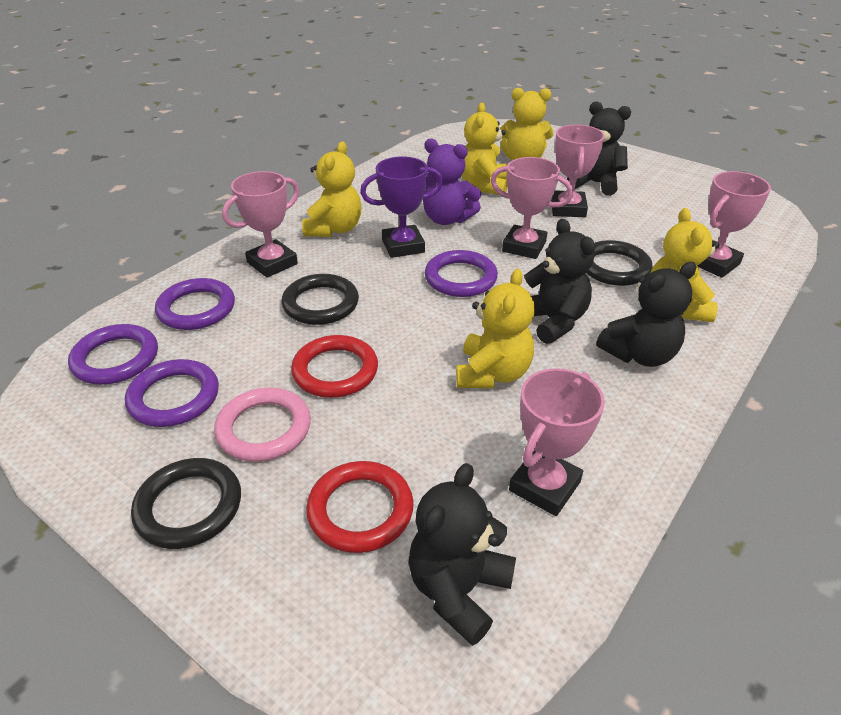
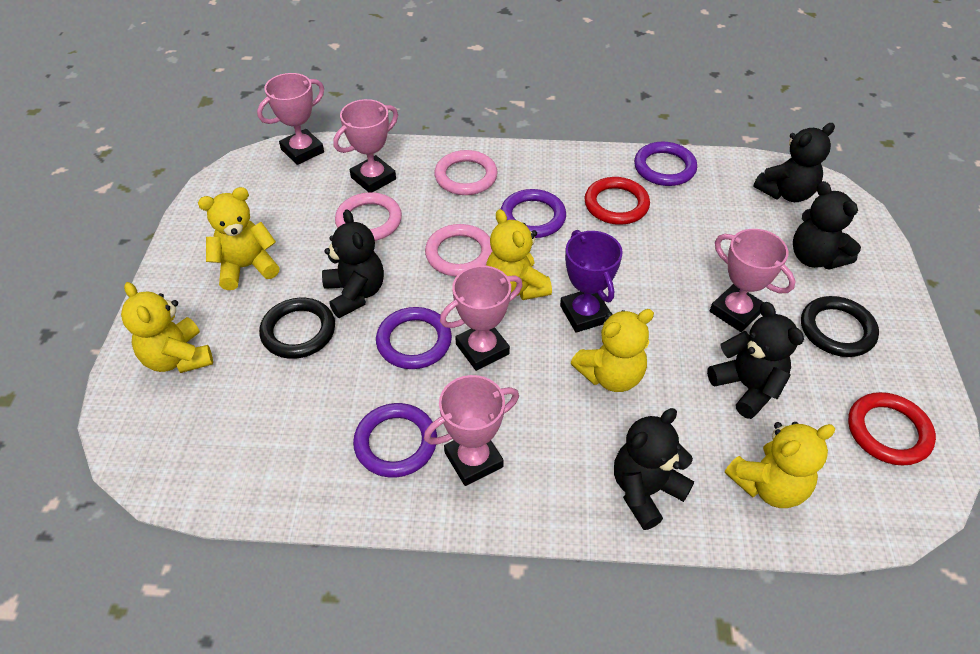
black ring: [131,458,241,549] [282,274,359,325] [586,240,653,286] = 3 -> [259,298,335,359] [801,296,879,357] = 2
black teddy bear: [408,463,516,646] [524,219,595,344] [567,102,631,196] [596,262,696,367] = 4 -> [322,210,384,318] [614,408,694,530] [707,302,804,419] [753,123,835,202] [793,181,861,269] = 5
pink ring: [214,388,311,462] = 1 -> [335,192,402,241] [425,224,493,276] [434,150,498,195] = 3
purple teddy bear: [423,139,481,225] = 1 -> none = 0

